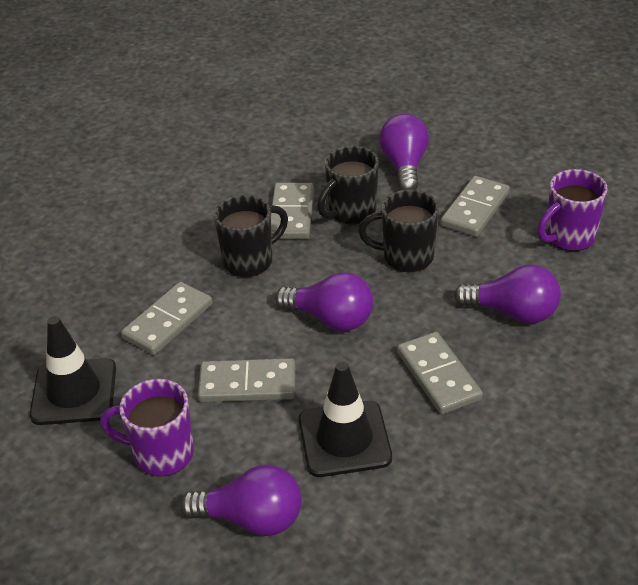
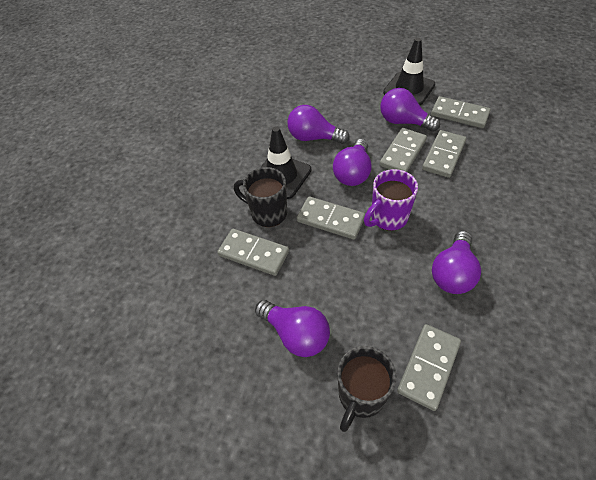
black mug: [214,195,288,277] [317,146,379,225] [358,189,439,272] = 3 -> [234,167,287,227] [337,346,397,432] = 2
grey domino: [121,282,213,355] [198,358,295,402] [271,183,314,239] [397,332,483,414] [440,176,510,237] = 5 -> [217,229,289,276] [297,196,365,240] [379,128,427,172] [397,324,461,411] [422,130,466,178] [431,96,491,128] = 6
purple light bulb: [180,465,302,536] [275,272,373,331] [379,114,429,190] [454,265,561,323] = 4 -> [255,300,330,357] [287,105,350,144] [333,139,372,186] [380,88,440,132] [432,231,481,294] = 5
purple mug: [100,379,194,476] [537,169,608,251] = 2 -> [364,169,418,231] = 1

